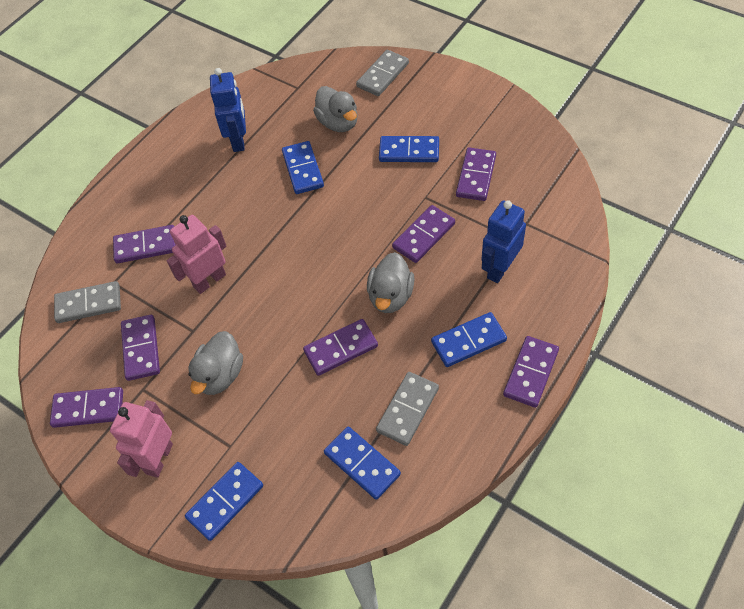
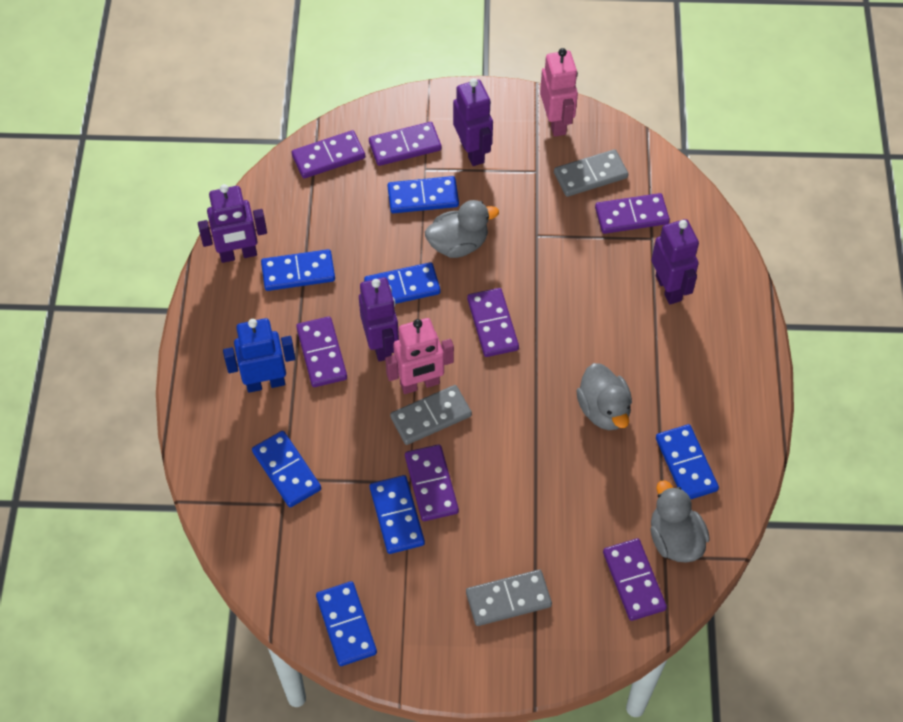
blue domino: [185,462,263,541] [282,141,324,194] [324,426,401,500] [379,136,439,162] [431,312,507,367] = 5 -> [252,431,321,507] [261,249,335,291] [316,581,377,666] [364,262,440,304] [370,475,425,554] [387,176,459,213] [656,424,719,499] = 7
blue robot: [210,68,246,152] [481,200,526,283] = 2 -> [223,318,295,393] = 1
purple robot: none = 0 -> [198,184,267,263] [359,277,399,362] [453,78,493,166] [651,219,699,304] = 4

